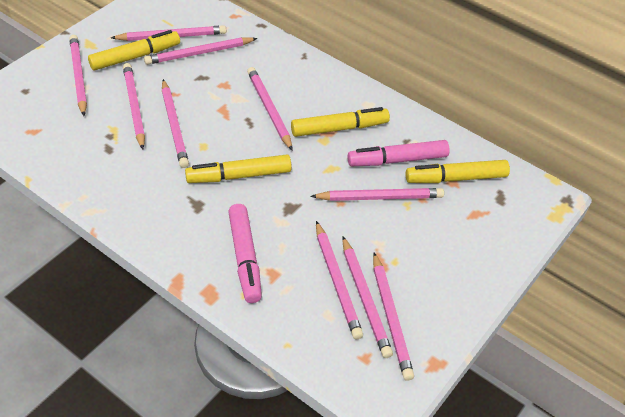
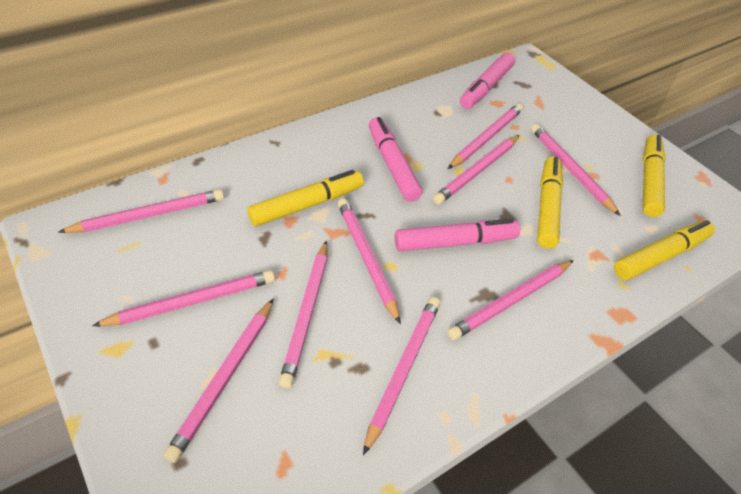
pink marker: [228,204,262,303] [347,140,450,166] = 2 -> [369,117,423,202] [395,219,520,251] [460,52,515,109] = 3

